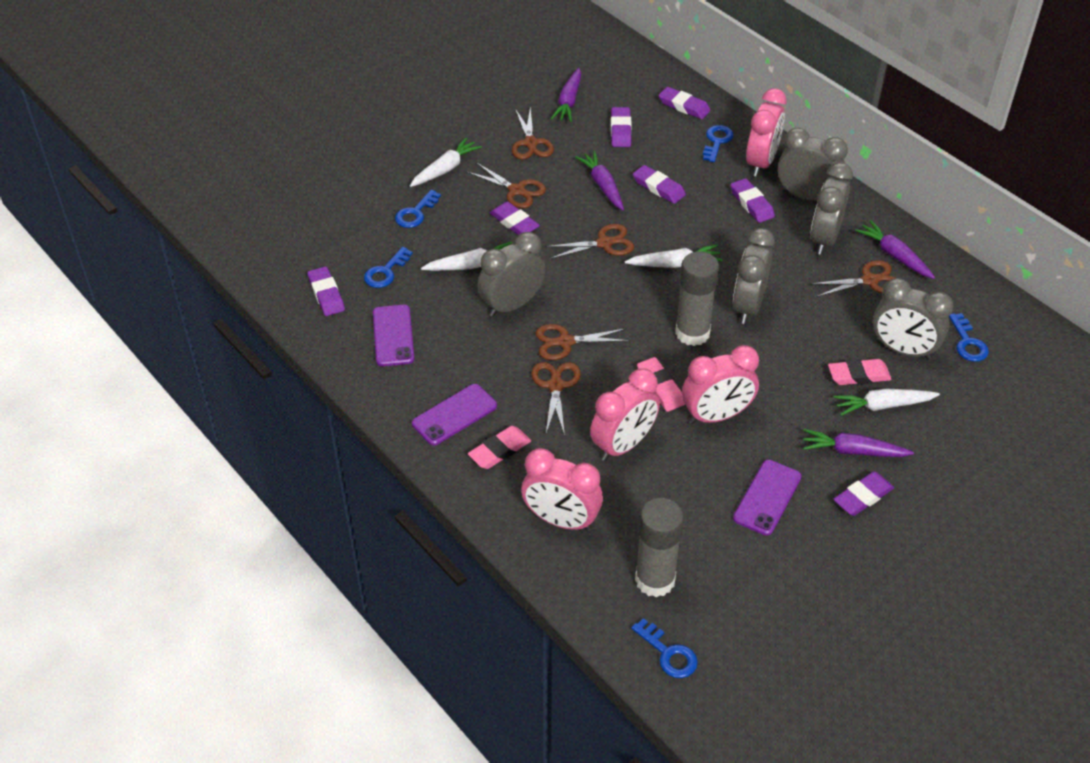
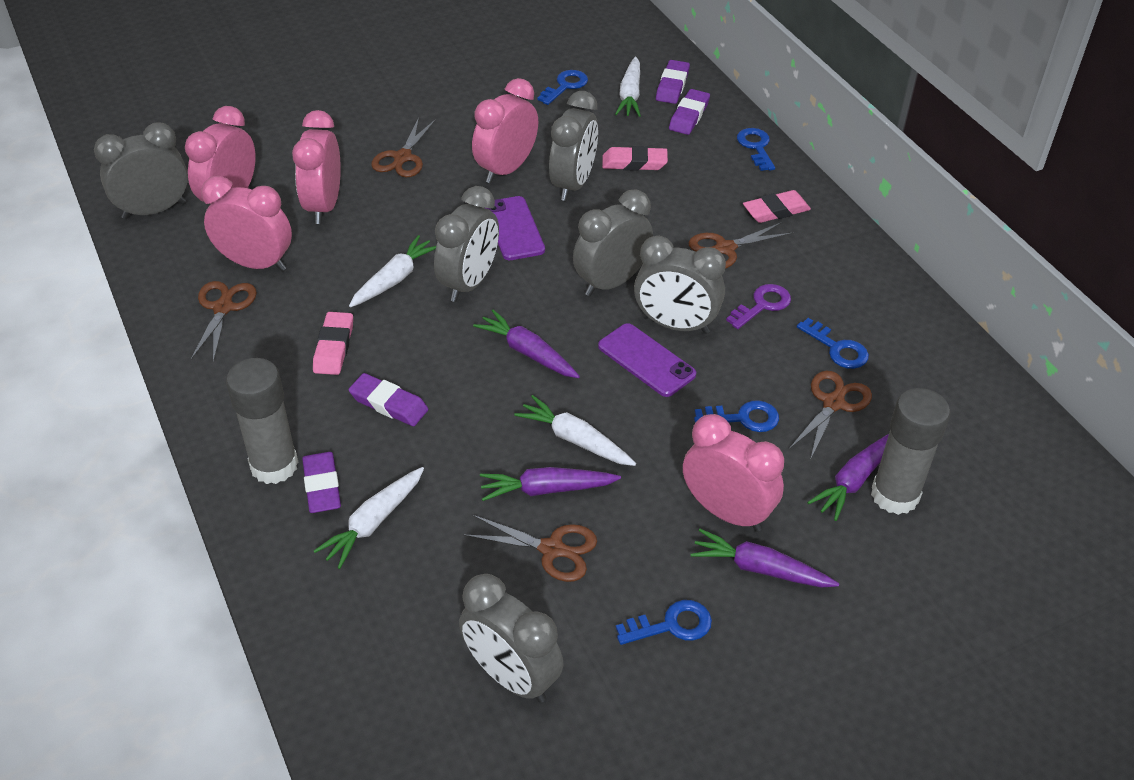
brown scissors: [467,162,546,208] [512,108,554,159] [531,362,581,436] [536,324,630,360] [545,224,634,259] [811,260,895,297] = 6 -> [191,281,257,362] [371,117,436,177] [463,514,597,582] [689,222,793,269] [789,371,872,460] = 5
grey clock: [478,232,546,317] [733,228,775,324] [778,128,848,201] [810,162,853,255] [873,278,954,360] = 5 -> [94,122,188,219] [434,186,499,302] [459,574,564,703] [549,91,598,201] [573,189,653,296] [634,236,726,334] = 6
pink clock: [521,448,603,531] [590,369,660,461] [682,345,759,424] [746,88,787,177] = 4 -> [185,106,255,204] [201,176,292,271] [292,110,341,224] [472,78,538,184] [683,414,784,532] = 5
purple eraser: [307,266,345,316] [490,201,540,235] [611,107,632,147] [633,165,686,204] [659,87,711,119] [731,178,775,223] [833,471,894,516] = 7 -> [302,452,341,513] [348,373,428,426] [656,60,690,104] [669,89,710,135] = 4
purple key: none = 0 -> [726,284,791,329] = 1
purple phone: [373,305,414,366] [412,384,497,446] [733,460,802,536] = 3 -> [486,196,545,260] [598,323,696,397] = 2

